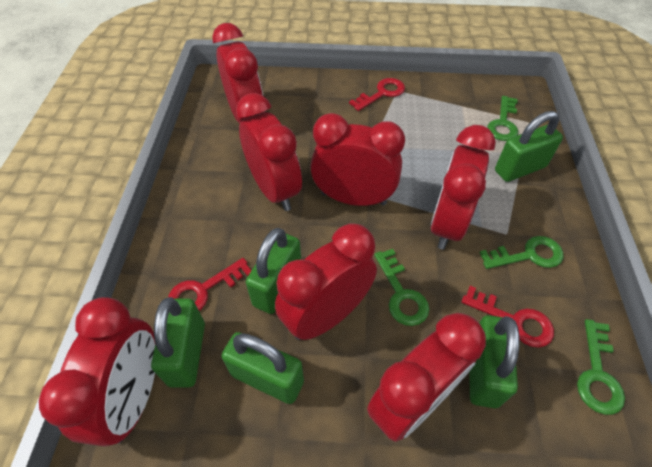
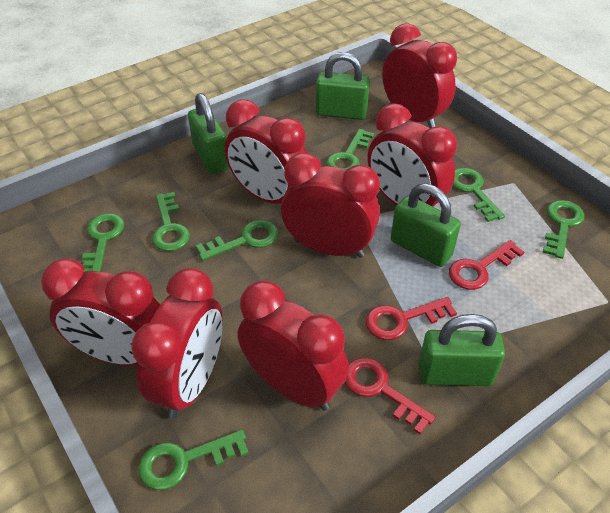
green key: [374,249,429,326] [480,236,563,269] [487,96,518,141] [577,319,625,415] = 4 -> [82,213,124,272] [138,430,249,490] [152,192,190,251] [196,220,278,261] [326,129,374,170] [453,168,505,222] [543,200,584,259] = 7
green padlock: [151,297,205,387] [221,332,304,404] [246,228,301,314] [469,315,520,408] [495,111,563,182] = 5 -> [188,93,229,174] [316,52,370,120] [391,184,461,267] [418,314,505,386] = 4

